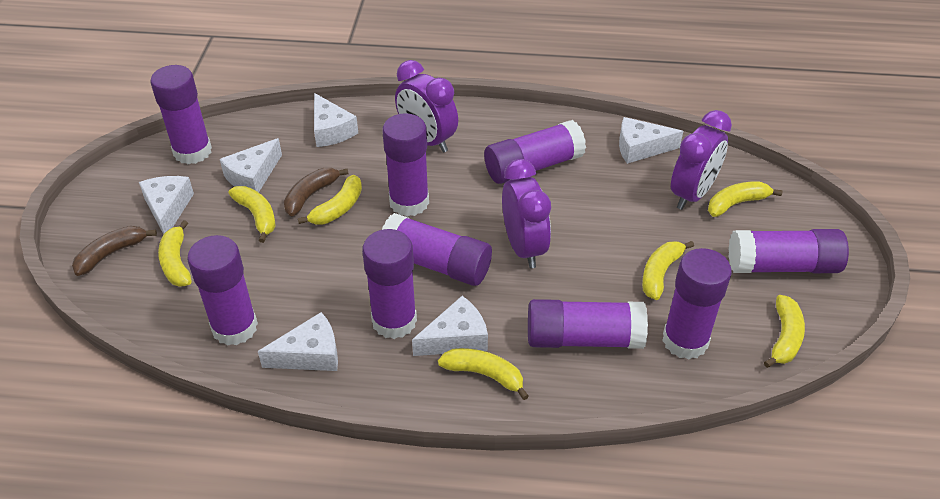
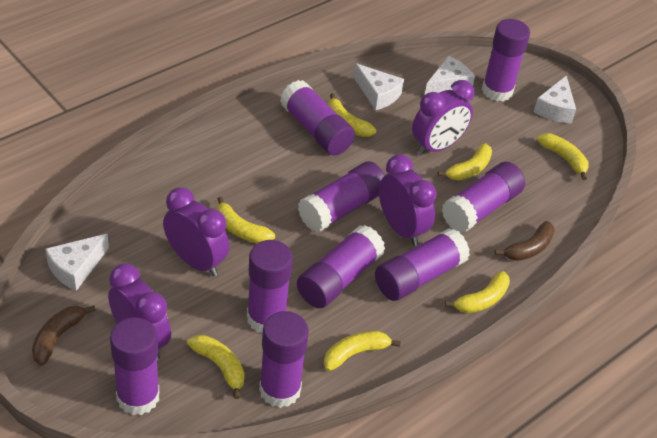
purple clock: [395,60,458,153] [502,159,551,268] [671,110,732,210] = 3 -> [108,263,171,360] [163,187,229,277] [379,154,437,246] [412,80,474,155] = 4
white cheese: [139,176,194,234] [220,138,282,192] [258,312,338,371] [314,93,358,147] [412,296,488,356] [619,117,683,164] = 6 -> [45,234,109,291] [354,63,404,110] [425,56,475,95] [534,75,576,123] = 4

